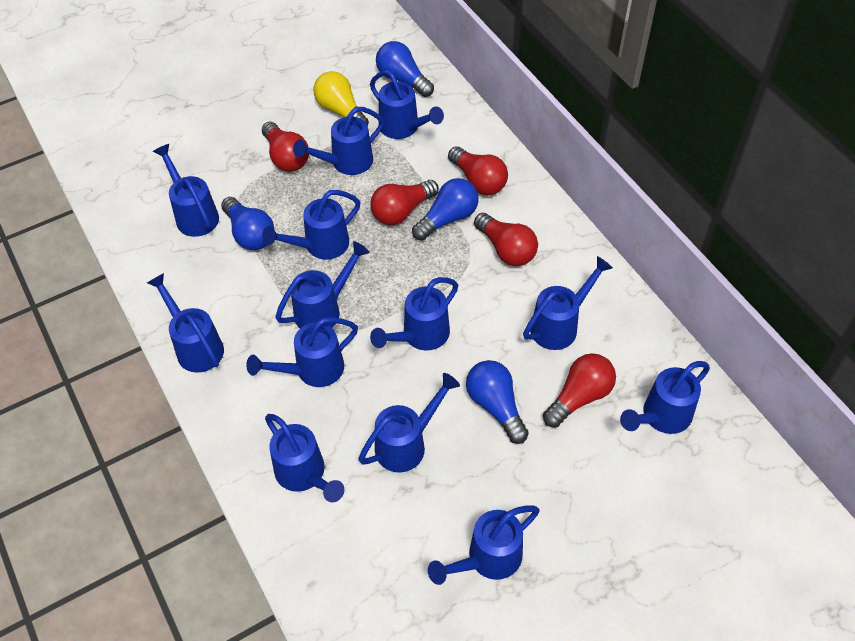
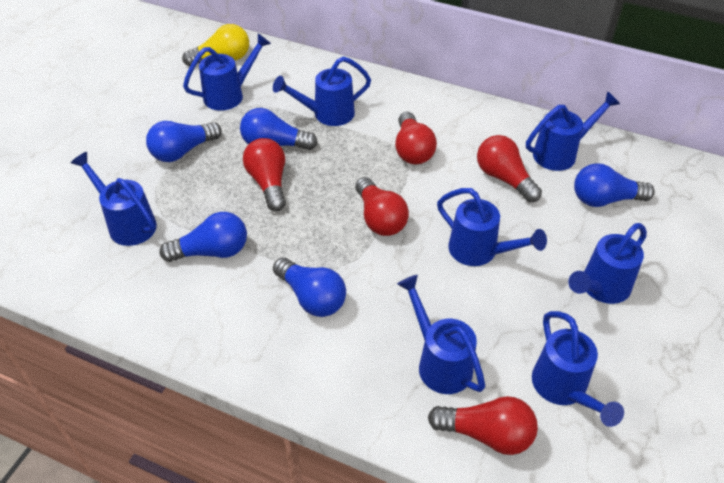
blue light bulb: [221,197,274,250] [376,41,434,97] [412,178,479,241] [466,360,529,444] = 4 -> [146,121,222,162] [160,212,247,262] [240,108,318,150] [273,257,346,317] [574,163,655,207] = 5
blue watering can: [147,273,224,373] [153,144,219,237] [246,317,358,387] [262,190,360,260] [265,414,344,502] [275,241,369,328] [293,107,384,175] [358,373,460,472] [370,70,444,139] [370,277,458,350] [428,505,540,585] [523,256,613,350] [620,361,710,434] = 13 -> [70,152,157,246] [183,33,271,111] [273,56,371,126] [397,275,485,394] [437,188,547,266] [526,91,620,171] [532,311,624,427] [568,223,647,304] = 8

